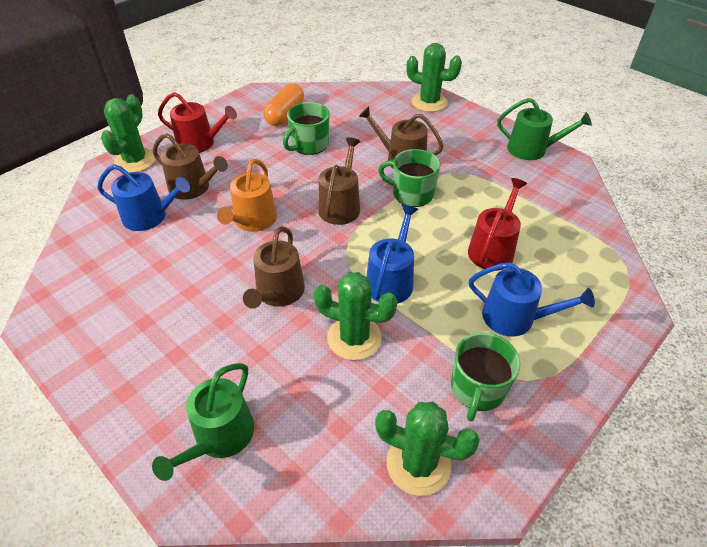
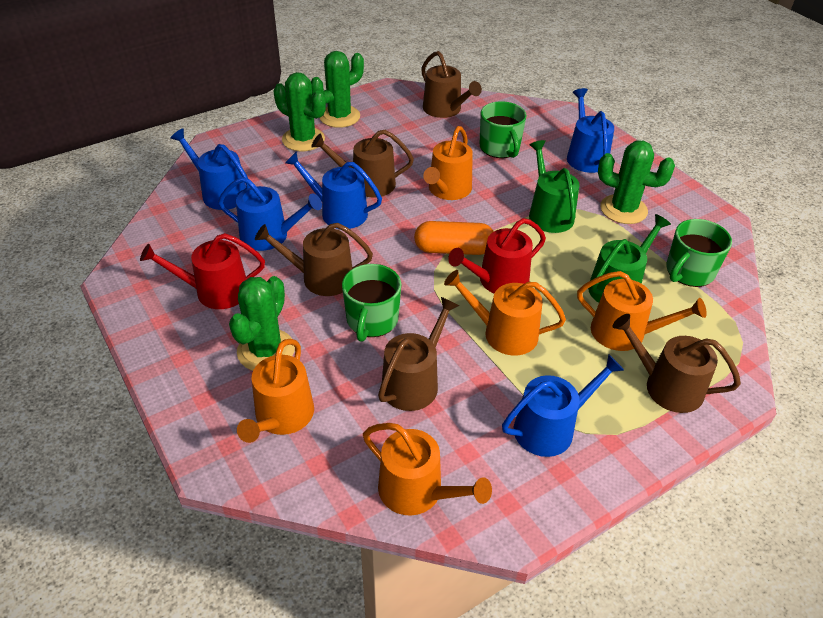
blue watering can: [97,164,190,231] [366,205,418,304] [469,262,595,337] = 3 -> [171,128,251,210] [218,177,322,251] [285,152,382,229] [502,354,624,457] [567,88,614,173] = 5
brown watering can: [153,133,228,200] [243,226,305,309] [318,137,360,225] [359,106,444,169] = 4 -> [255,223,373,296] [311,130,414,197] [378,297,459,411] [421,51,482,118] [612,314,741,413] = 5
orange watering can: [217,159,277,232] = 1 -> [237,339,314,443] [363,423,492,516] [423,126,473,200] [444,270,566,356] [577,271,707,351] = 5

